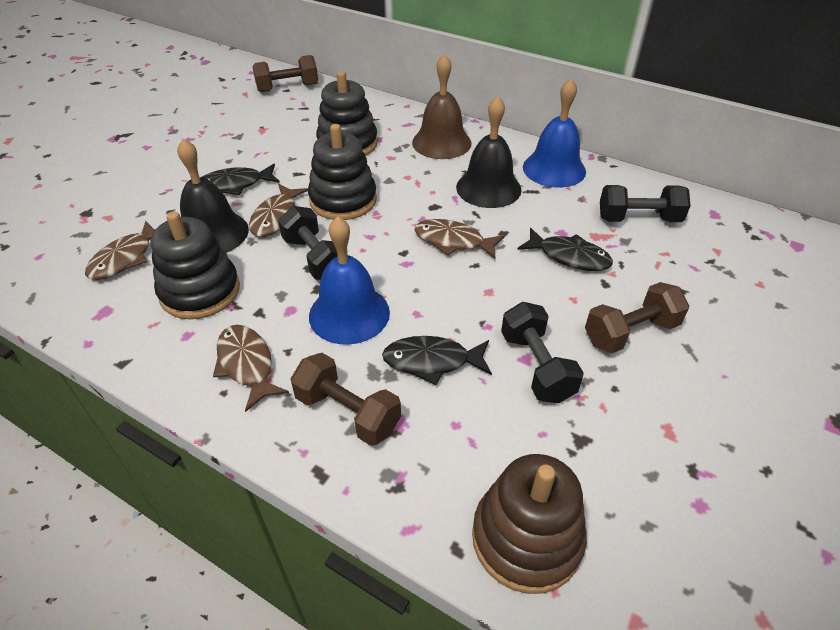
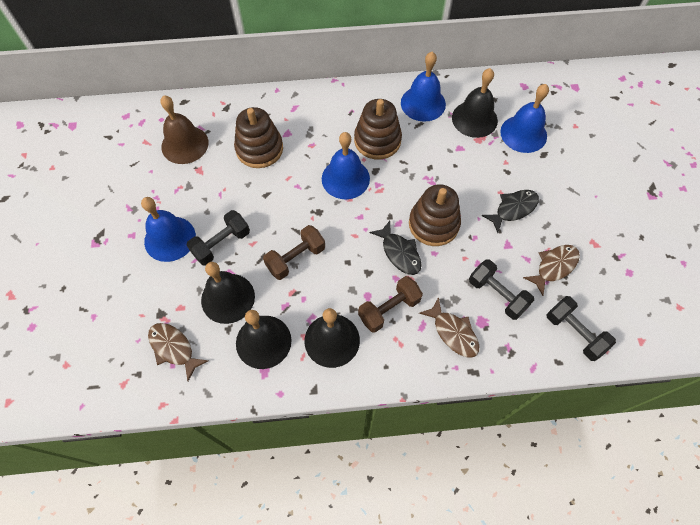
black bell: [177,138,249,253] [456,96,522,208] = 2 -> [201,262,255,324] [236,310,292,369] [304,308,360,368] [452,68,498,138] = 4
black fish: [201,164,280,195] [382,336,492,385] [517,228,613,271] = 3 -> [369,221,422,275] [482,190,539,233] = 2
black stacking toy: [150,211,240,319] [308,124,377,220] [316,71,378,156] = 3 -> none = 0
blue bell: [309,216,390,345] [523,78,586,188] = 2 -> [141,197,196,262] [322,132,370,199] [401,52,446,122] [500,84,549,153] = 4
brown dumbbell: [253,55,318,92] [291,353,401,446] [585,282,689,353] = 3 -> [263,225,325,280] [358,276,423,333] = 2
brown fish: [85,220,156,280] [213,325,289,412] [249,184,308,237] [414,219,505,259] = 4 -> [148,323,209,381] [419,297,479,358] [523,245,580,296] = 3
brown stacking toy: [472,454,587,594] = 1 -> [234,107,283,168] [354,99,402,159] [409,184,461,246] = 3

